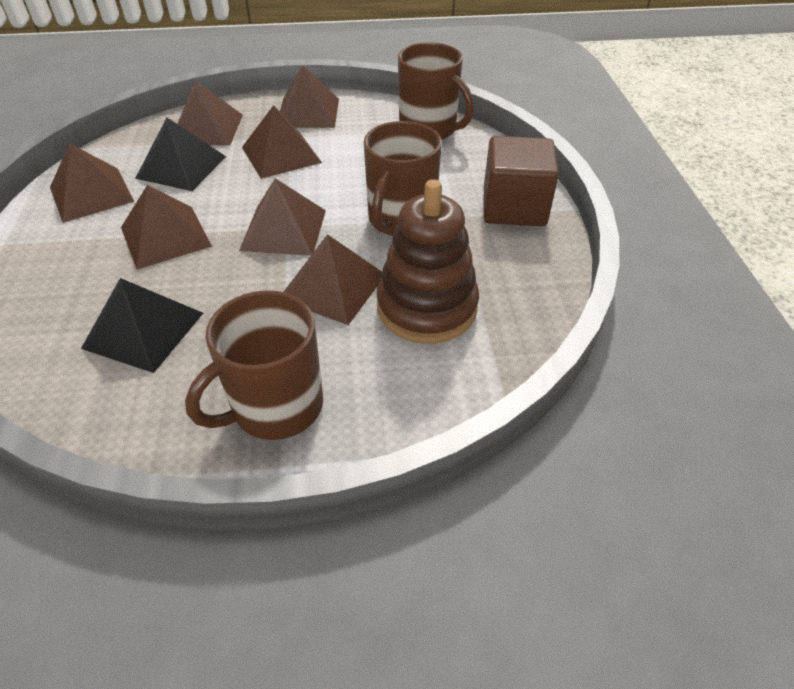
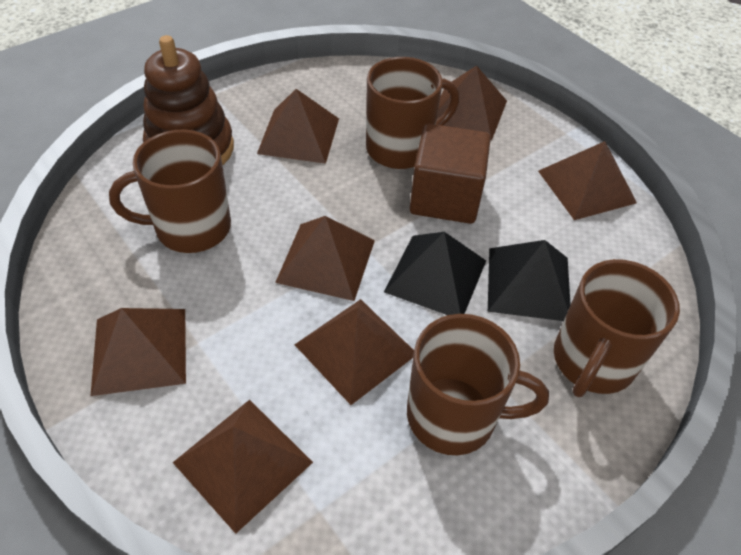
brown mug: [185,290,323,440] [364,121,442,236] [398,42,474,140] = 3 -> [109,129,231,253] [366,57,459,169] [407,314,549,455] [554,259,680,397] = 4

